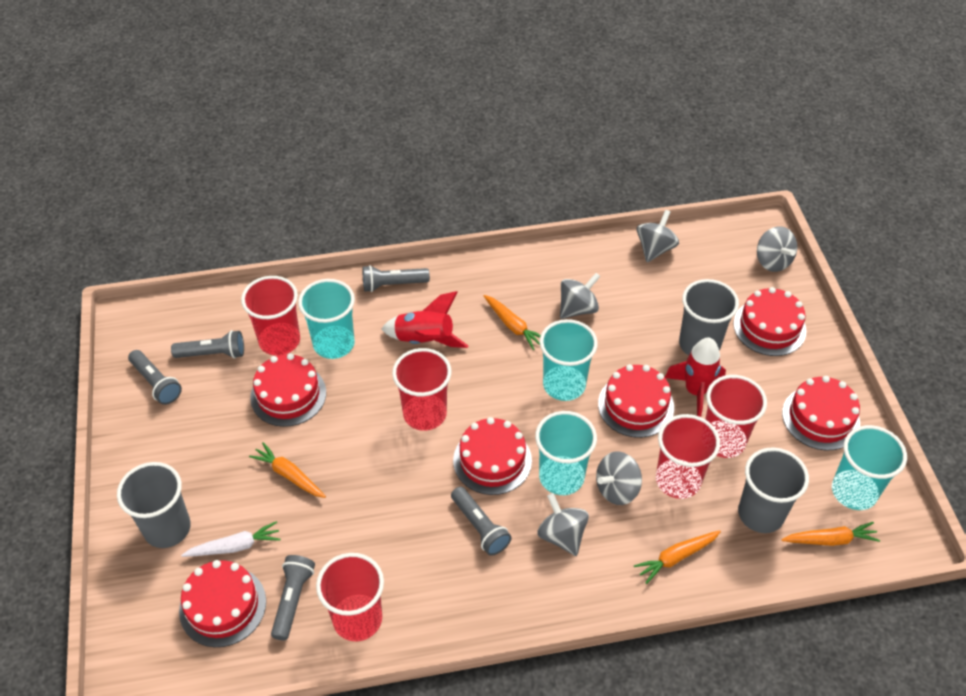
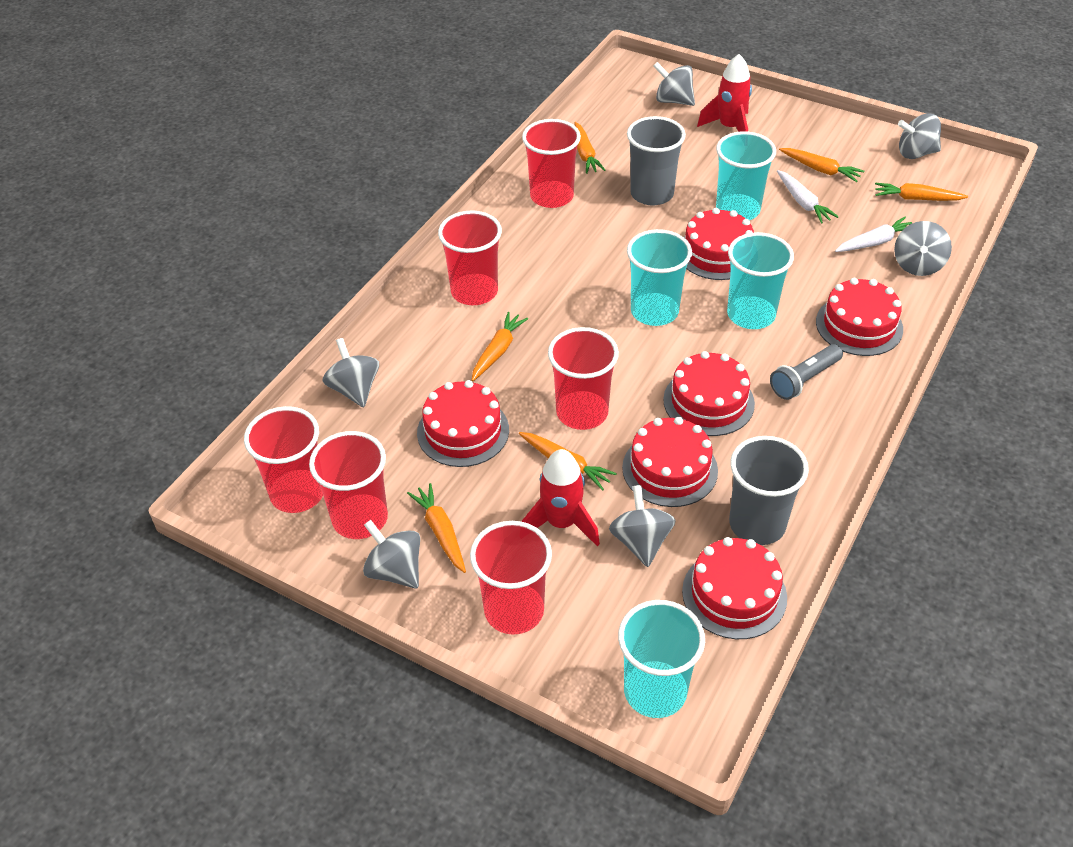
grey cup: [117,462,191,548] [679,279,739,355] [738,447,809,533] = 3 -> [627,116,686,206] [729,436,809,545] = 2
grey flashlight: [128,350,182,405] [171,330,244,358] [271,555,315,641] [363,265,430,292] [451,487,512,556] = 5 -> [770,344,843,400] = 1
grey spinning top: [537,493,589,556] [560,273,600,319] [596,452,642,505] [637,210,679,262] [757,226,797,272] = 5 -> [323,338,379,408] [363,520,420,589] [609,485,676,567] [653,62,695,106] [894,221,952,276] [898,113,941,159] = 6
orange carrot: [249,442,326,498] [484,295,541,350] [634,530,721,584] [782,522,880,546] = 4 -> [407,483,466,573] [471,312,528,381] [519,432,617,491] [575,122,605,174] [779,148,864,182] [875,183,968,201] = 6
red cup: [241,276,300,356] [316,553,384,641] [392,348,451,431] [656,414,720,499] [705,375,767,458] = 5 -> [244,406,323,513] [309,431,388,539] [438,211,502,305] [470,521,552,635] [522,119,581,208] [548,327,619,430] = 6
white carrot: [181,521,281,557] = 1 -> [777,170,839,224] [835,217,912,252] = 2

